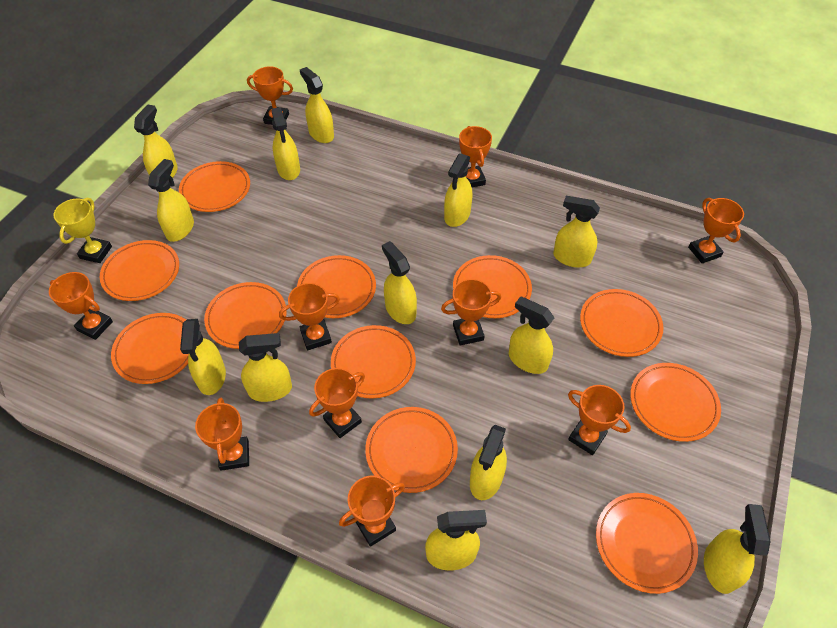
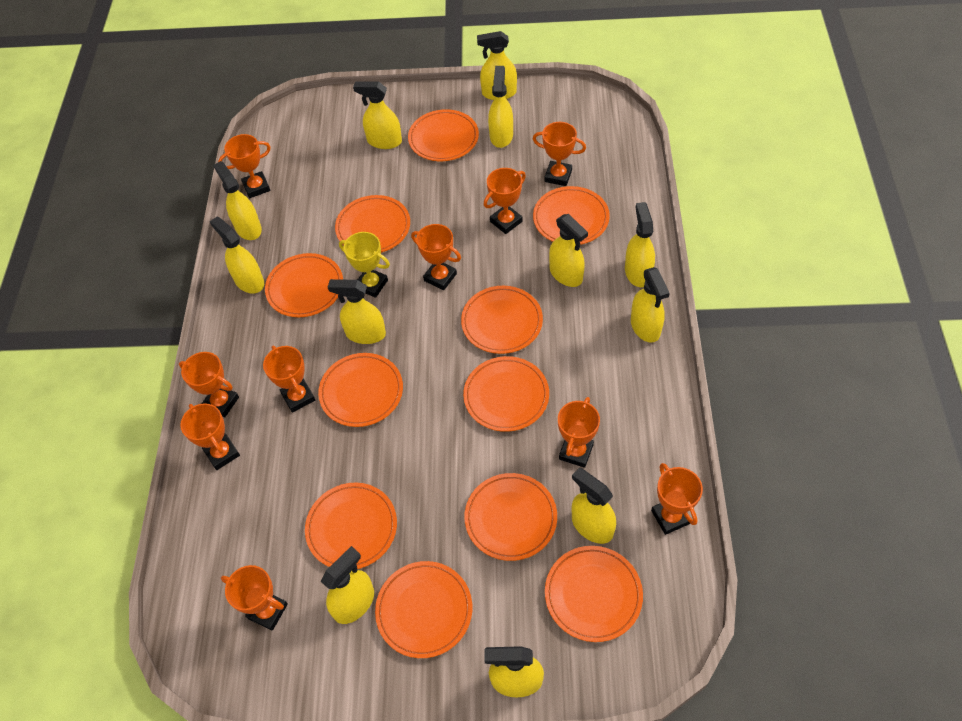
yellow spray bottle: [134,105,178,178] [148,159,194,242] [180,319,226,395] [239,333,292,402] [272,107,300,180] [300,67,334,143] [382,241,417,324] [425,510,487,570] [444,153,472,227] [470,425,507,500] [509,296,554,374] [553,196,600,267] [704,504,771,594] = 13 -> [210,217,264,293] [213,161,262,240] [321,546,374,624] [328,279,386,344] [353,81,402,149] [477,31,517,100] [484,646,544,697] [488,66,513,148] [549,214,588,287] [571,468,616,544] [625,202,655,287] [631,267,670,343] = 12

